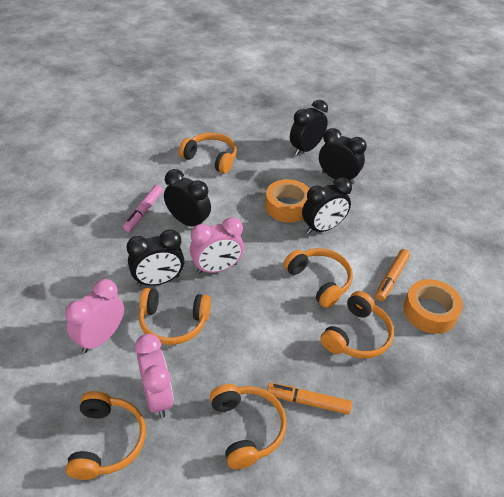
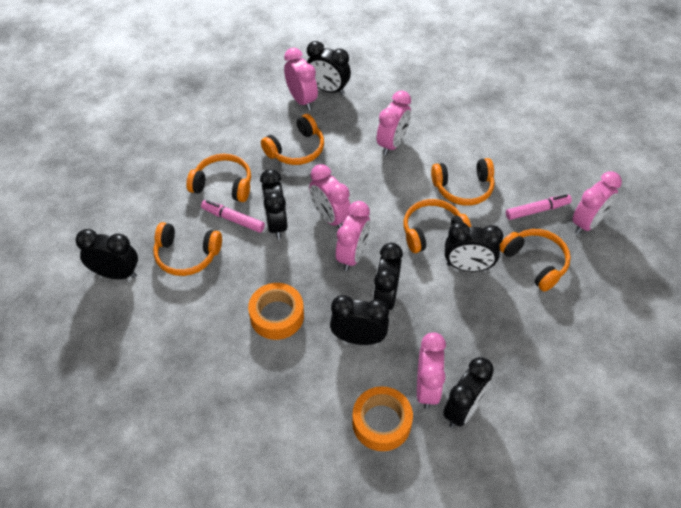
black clock: [127,229,184,286] [164,169,211,226] [290,100,328,156] [302,177,352,234] [319,128,367,184] = 5 -> [76,229,138,279] [260,169,287,239] [307,41,351,95] [330,295,389,345] [373,243,403,310] [443,357,494,428] [445,222,503,272] = 7
orange marker: [267,383,352,415] [375,249,410,301] = 2 -> none = 0
pink clock: [65,279,124,353] [135,334,174,418] [190,217,244,274] = 3 -> [284,48,318,111] [309,164,351,228] [336,201,370,271] [377,91,411,155] [417,332,446,409] [572,171,622,235] = 6
pink marker: [123,185,163,232] = 1 -> [201,200,265,233] [506,194,572,220] = 2

